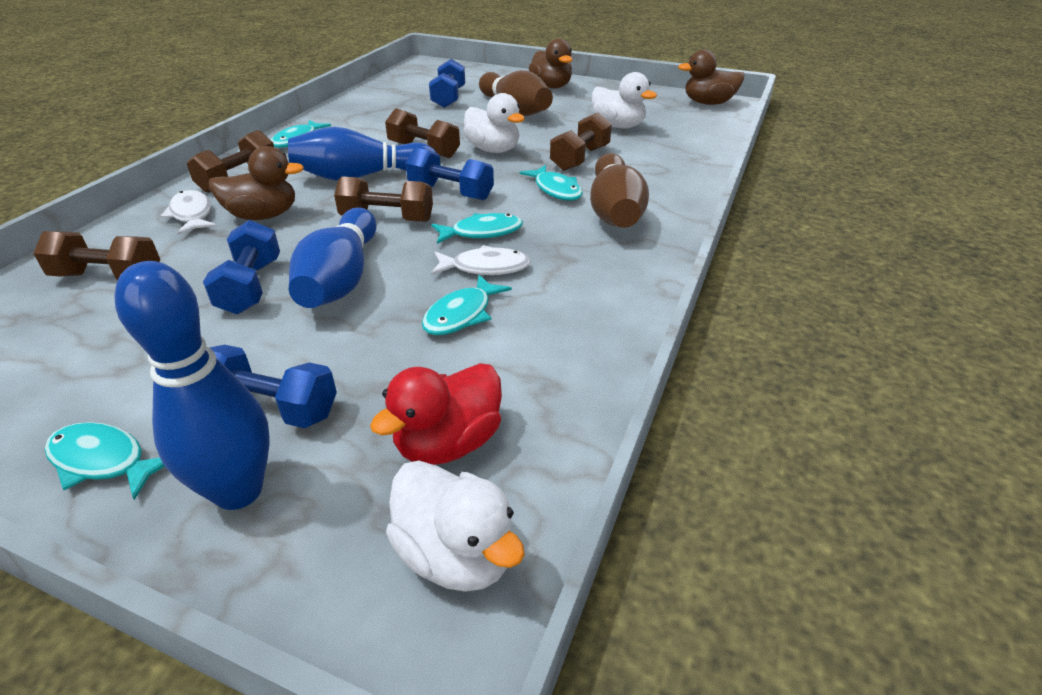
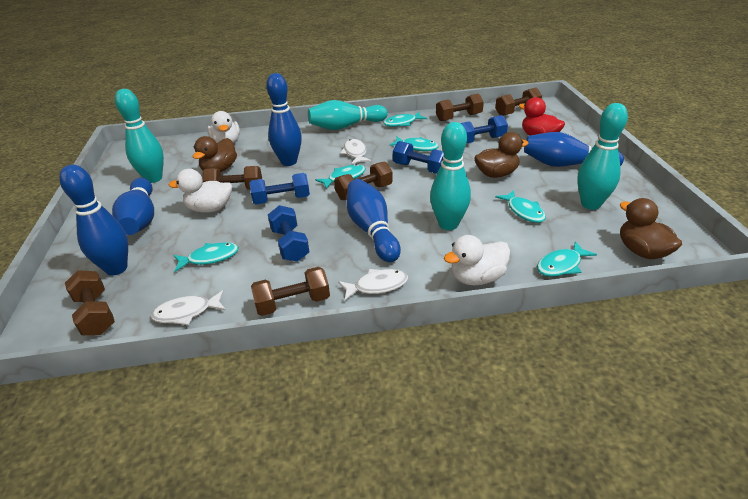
blue bowling pin: [114,261,270,510] [288,127,436,181] [289,207,377,308] = 3 -> [59,164,128,276] [112,178,154,235] [266,73,302,166] [346,179,401,262] [524,132,624,167] = 5
brown bowling pin: [479,70,553,116] [590,153,649,228] = 2 -> none = 0
brown dumbbell: [33,231,160,280] [187,130,274,193] [334,176,433,222] [385,108,460,158] [550,112,612,171] = 5 -> [65,270,115,335] [202,166,262,190] [251,267,330,316] [334,161,393,200] [436,94,484,121] [495,87,542,116] = 6
turquoise bowling pin: none = 0 -> [115,89,164,183] [308,100,388,130] [430,122,471,230] [577,103,628,210] = 4
turquoise fish: [44,422,165,500] [271,120,331,148] [422,275,512,335] [431,213,523,244] [520,165,583,201] = 5 -> [174,242,239,272] [315,164,366,189] [383,112,427,127] [390,136,439,151] [495,190,546,223] [537,241,597,277] = 6
white fish: [161,190,217,235] [431,245,531,275] = 2 -> [150,290,225,325] [338,269,408,301] [341,139,371,164] = 3

